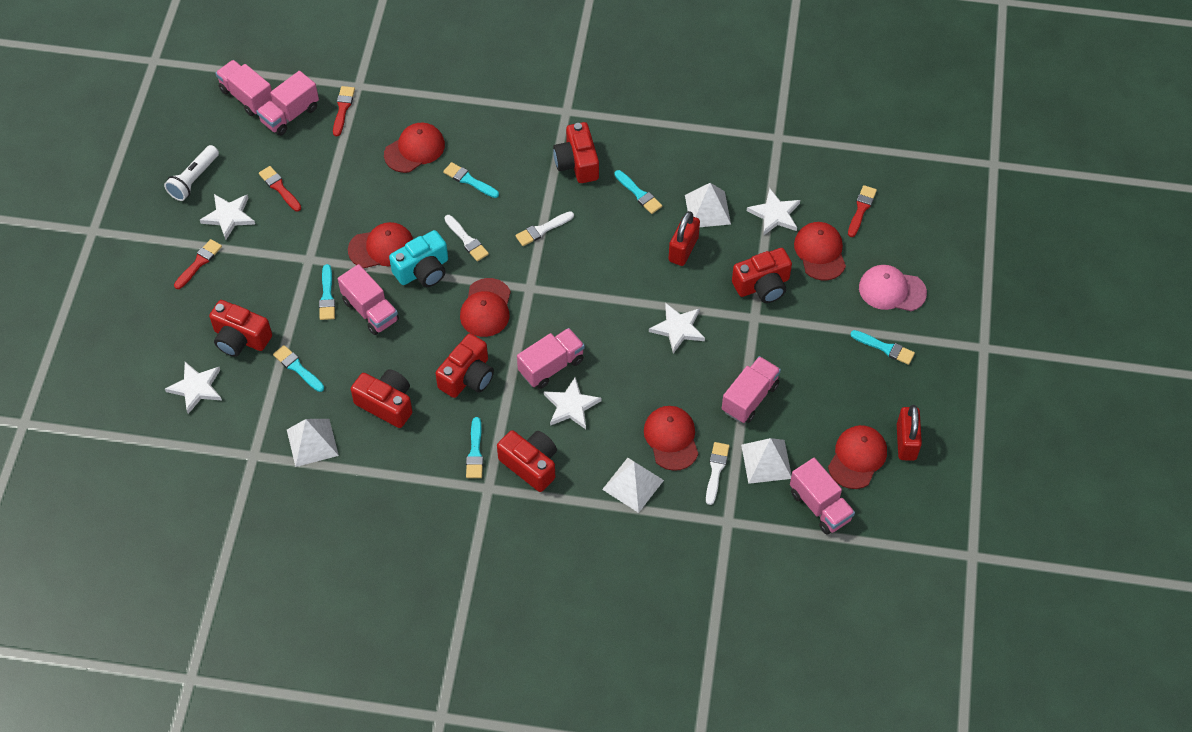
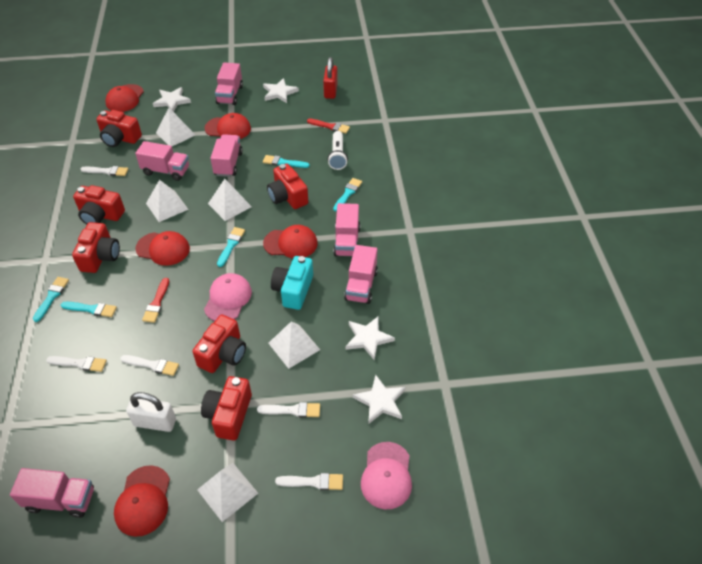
pink cap: [859,265,927,311] = 1 -> [204,273,252,321] [361,442,412,509] = 2
red brush: [174,239,222,289] [259,166,301,211] [333,86,355,136] [848,185,877,237] = 4 -> [142,278,169,323] [307,118,350,134] = 2
red cap: [348,222,413,268] [384,123,445,173] [460,278,511,337] [644,406,699,471] [794,222,846,281] [828,425,887,489] = 6 -> [105,84,144,112] [114,465,170,537] [135,231,190,266] [204,113,251,139] [263,225,318,258] = 5
red padlock: [669,211,700,266] [897,405,922,461] = 2 -> [323,57,338,99] = 1
turquoise brush: [273,345,324,392] [319,264,335,320] [443,162,499,198] [466,417,483,478] [614,170,662,214] [850,330,915,365] = 6 -> [33,277,69,322] [61,302,117,317] [217,227,245,267] [263,155,310,168] [333,178,362,211] = 5
white brush: [444,215,489,261] [515,211,574,246] [706,442,730,505] = 3 -> [46,356,107,372] [81,166,128,176] [120,355,179,376] [257,402,320,418] [275,473,343,490] = 5
white padlock: none = 0 -> [126,392,176,432] = 1
white pyramid: [287,419,339,467] [602,458,664,513] [685,183,731,227] [741,438,792,484] = 4 -> [146,180,189,222] [156,108,195,146] [197,463,258,522] [208,179,252,221] [268,321,320,369] = 5
white star: [165,362,222,414] [200,194,255,240] [544,377,601,429] [649,303,705,354] [747,188,800,236] = 5 -> [153,87,191,112] [263,78,299,103] [345,316,395,360] [353,375,405,424] = 4

